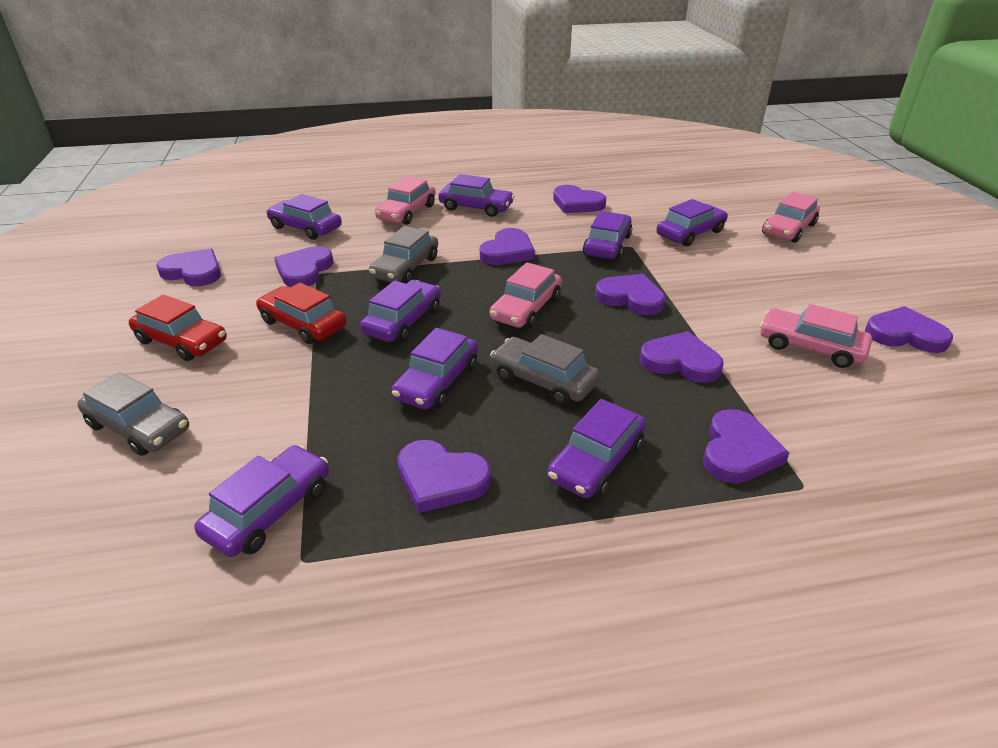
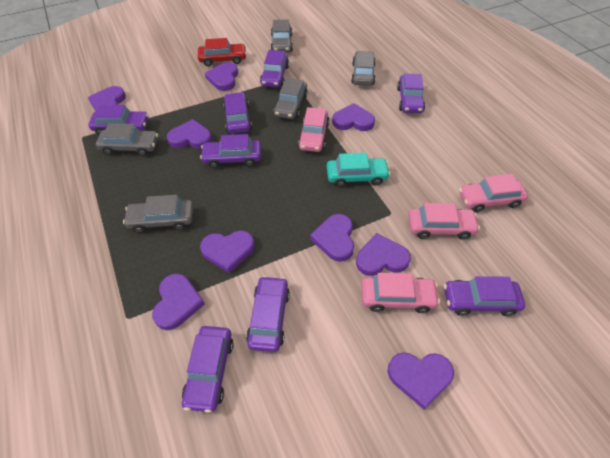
grey car: [77,372,189,456] [369,226,438,283] [490,334,600,405] = 3 -> [96,123,158,156] [123,195,194,233] [271,20,293,53] [274,78,308,119] [351,51,376,86] = 5
red car: [129,295,227,361] [256,283,346,344] = 2 -> [198,38,247,66] = 1
turquoise car: none = 0 -> [327,153,390,187] = 1

